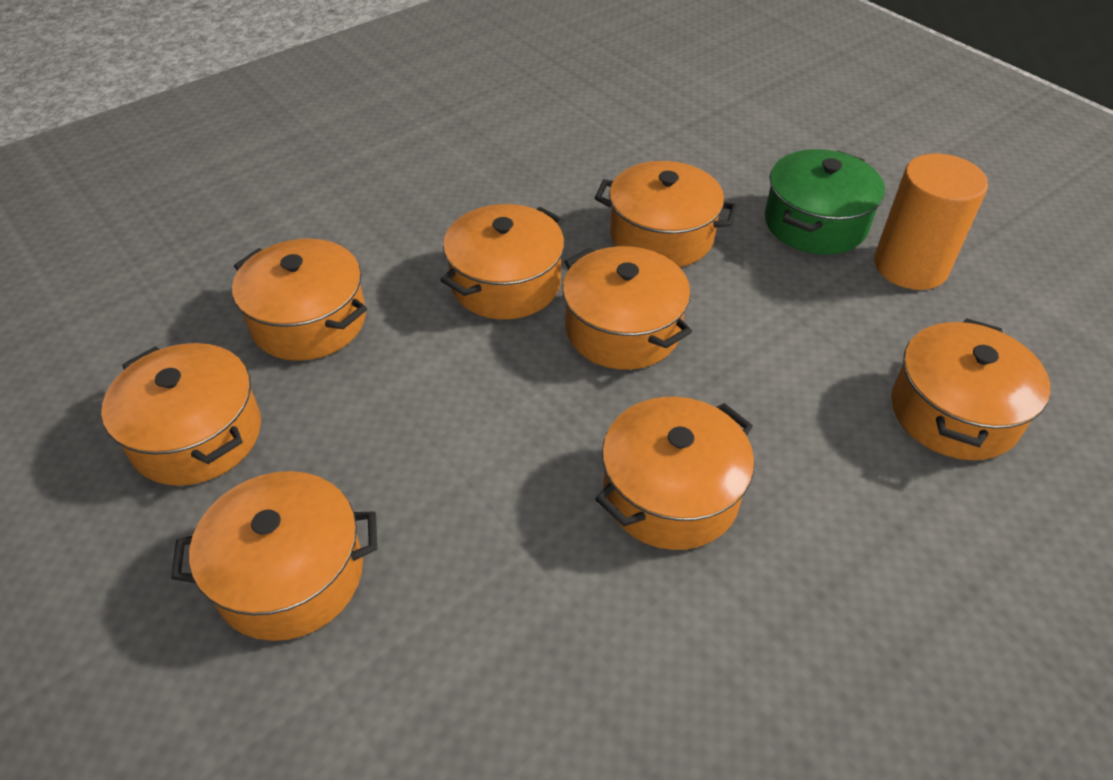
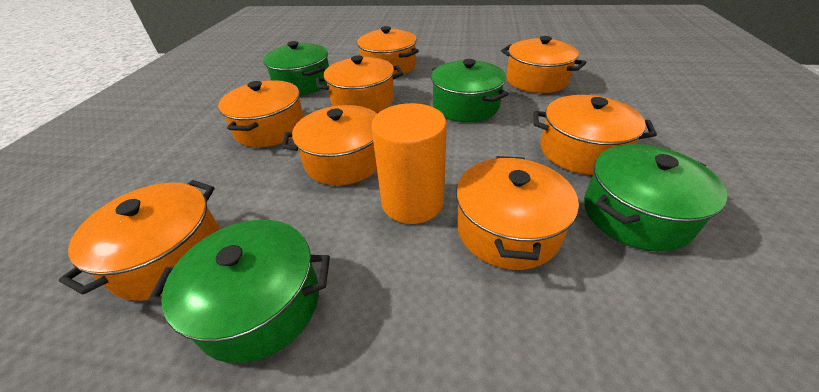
green pot: [765,149,885,255] = 1 -> [149,220,330,363] [263,41,329,95] [431,59,509,122] [584,144,727,252] = 4

